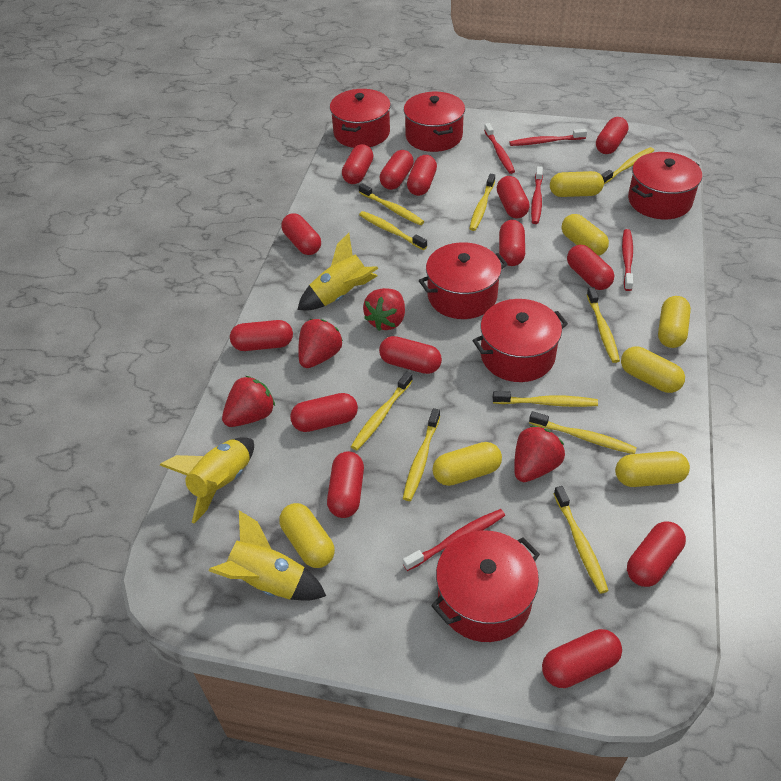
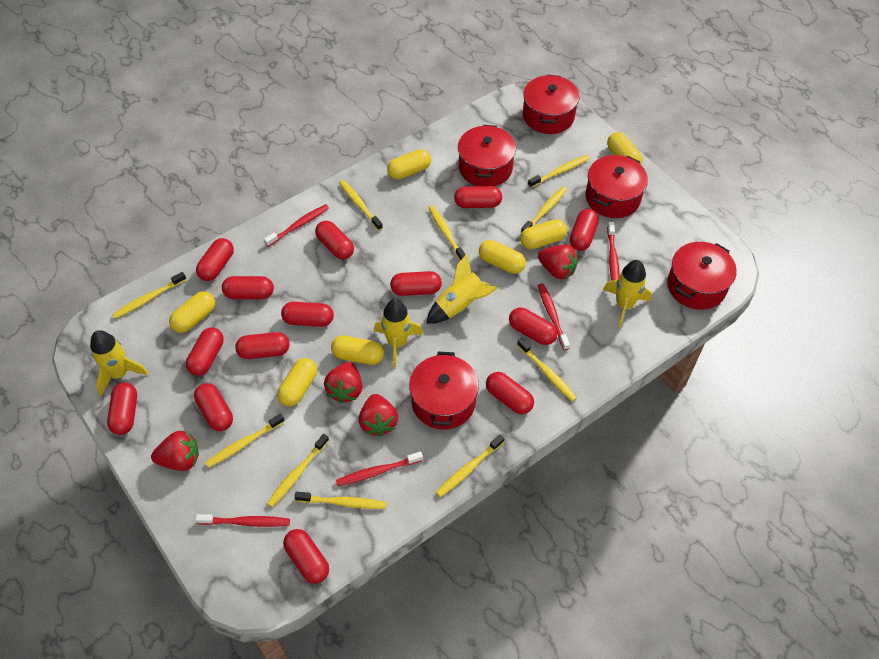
red pot: [330,89,391,148] [404,92,465,152] [419,242,507,319] [431,531,540,642] [472,299,568,382] [628,152,702,219] = 6 -> [409,352,479,429] [458,125,516,186] [523,75,580,134] [586,155,648,218] [667,242,737,310] = 5
yellow rocket: [160,437,254,523] [209,510,326,601] [297,233,378,311] = 3 -> [90,330,149,396] [374,299,423,368] [426,254,498,324] [603,260,652,327] = 4

